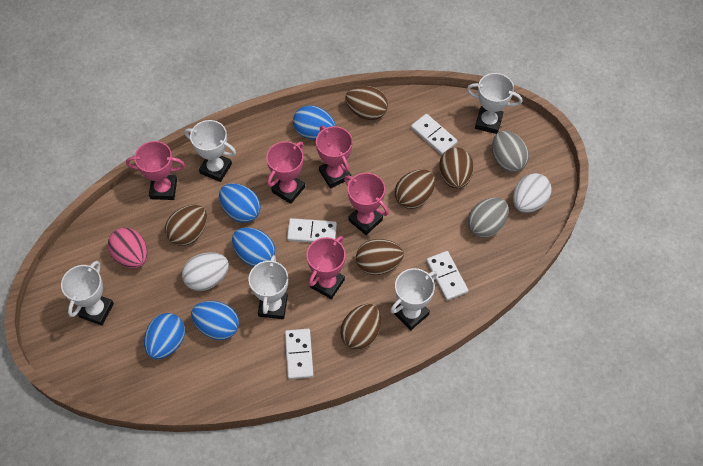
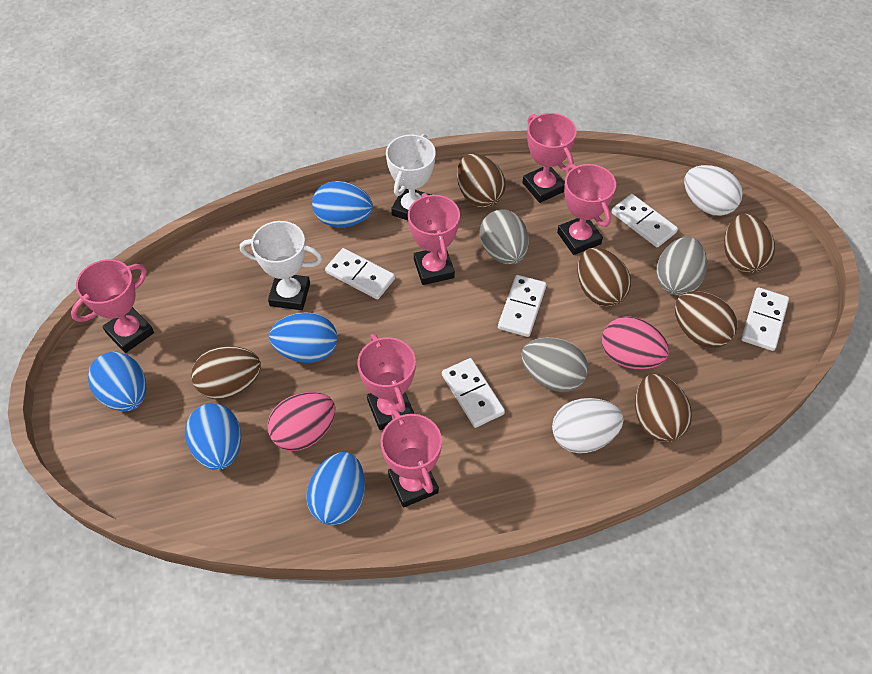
grey egg: [468,197,509,238] [492,131,529,172] = 2 -> [480,209,529,264] [521,338,588,392] [656,237,707,296] = 3
pink egg: [108,227,148,268] = 1 -> [267,392,335,451] [602,316,669,369] = 2
pink trophy: [126,141,185,200] [266,141,305,204] [306,236,346,299] [316,125,353,188] [344,173,389,235] = 5 -> [71,259,154,353] [358,334,416,430] [380,409,442,508] [408,193,460,285] [522,113,577,203] [557,164,616,255] = 6
white domino: [285,329,314,379] [287,218,337,243] [411,114,458,155] [426,251,468,301] = 4 -> [325,248,395,299] [442,358,505,428] [498,275,547,337] [611,194,678,247] [741,287,789,351] = 5
white trophy: [61,261,114,325] [184,120,236,182] [249,255,288,319] [390,268,437,330] [467,73,522,134] = 5 -> [240,221,322,310] [386,134,436,220] = 2

